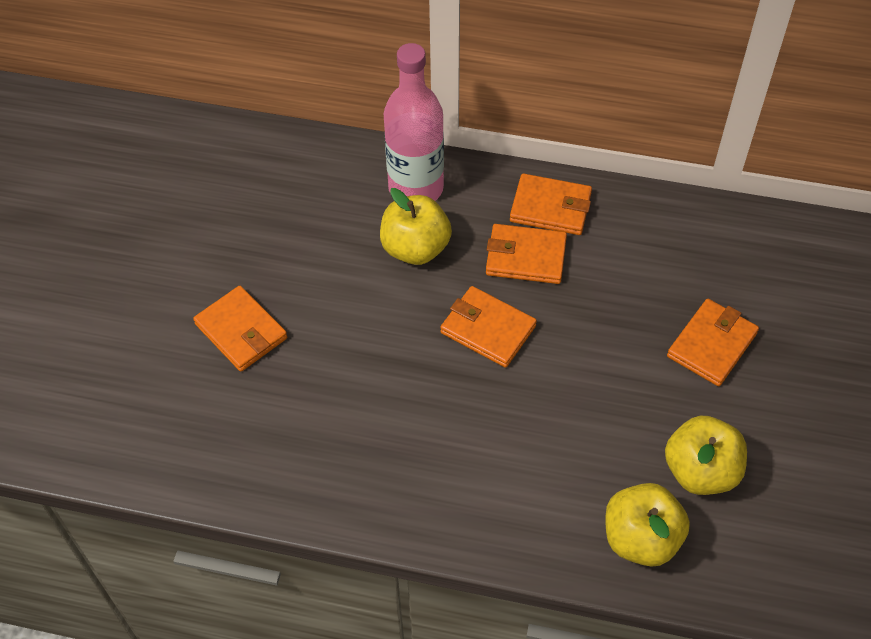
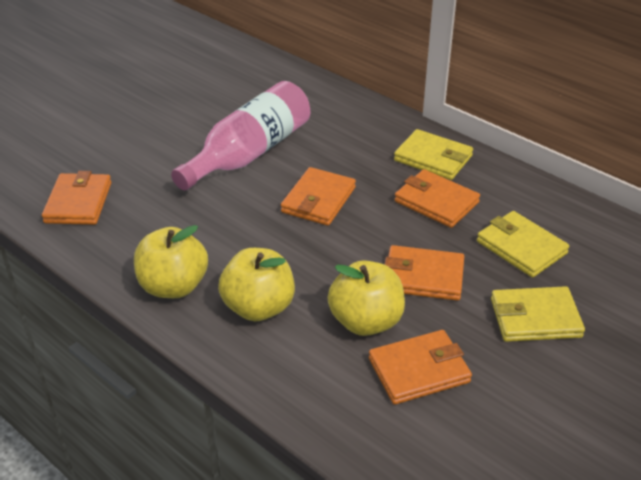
yellow wallet: none = 0 -> [394,129,473,180] [477,211,569,278] [491,286,585,342] = 3

